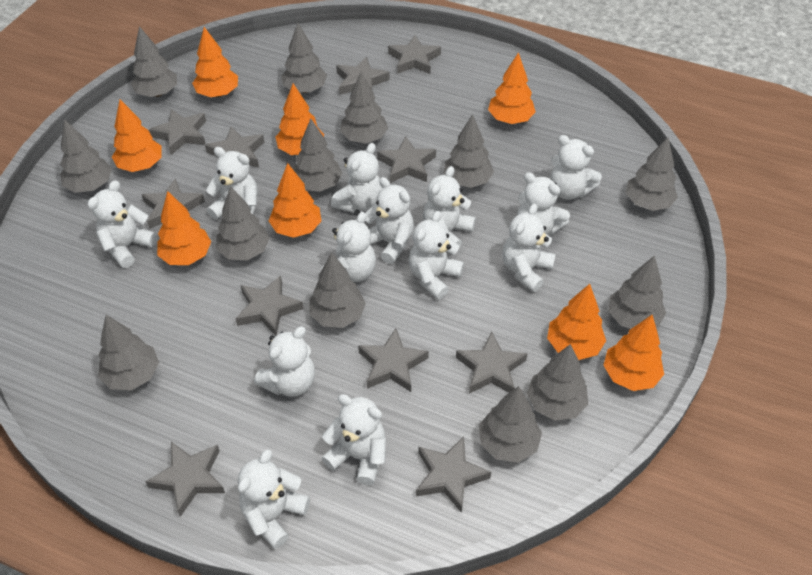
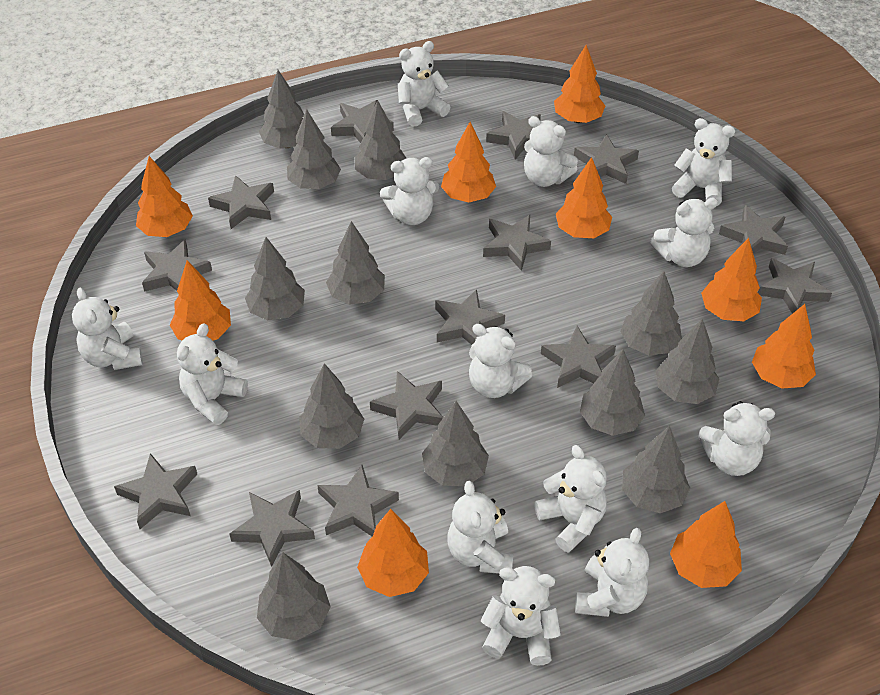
grey star: [141,178,205,229] [145,442,225,517] [149,109,206,155] [205,126,264,167] [236,275,304,336] [336,57,390,95] [358,328,429,392] [377,136,436,183] [388,35,441,74] [416,436,491,513] [456,331,528,393] = 11 -> [114,453,197,529] [142,239,212,292] [208,175,274,229] [229,490,315,567] [317,465,399,536] [331,100,394,143] [370,371,443,440] [435,289,505,345] [483,215,551,271] [486,111,541,160] [541,326,616,388] [574,134,639,184] [719,205,788,255] [758,258,832,314] = 14
grey tree: [60,119,112,193] [98,315,159,390] [131,26,177,97] [216,186,270,260] [281,23,327,93] [293,119,343,192] [310,252,366,328] [340,72,388,144] [444,114,494,188] [479,386,542,463] [527,344,588,421] [609,255,666,329] [625,137,678,211] = 13 -> [245,237,305,321] [257,553,331,640] [259,70,304,149] [287,110,341,189] [299,363,364,449] [326,221,385,305] [355,100,406,180] [422,401,489,486] [580,350,645,436] [620,271,682,355] [622,426,690,513] [655,319,719,404] = 12
orange tree: [112,99,162,172] [157,191,211,265] [192,27,238,97] [269,163,322,238] [276,84,324,155] [488,52,536,124] [547,284,606,360] [603,315,664,391] = 8 -> [136,156,193,237] [170,260,231,340] [357,509,429,597] [441,122,496,202] [554,45,605,123] [556,157,612,238] [670,501,742,588] [701,238,762,321] [752,304,816,389] = 9

